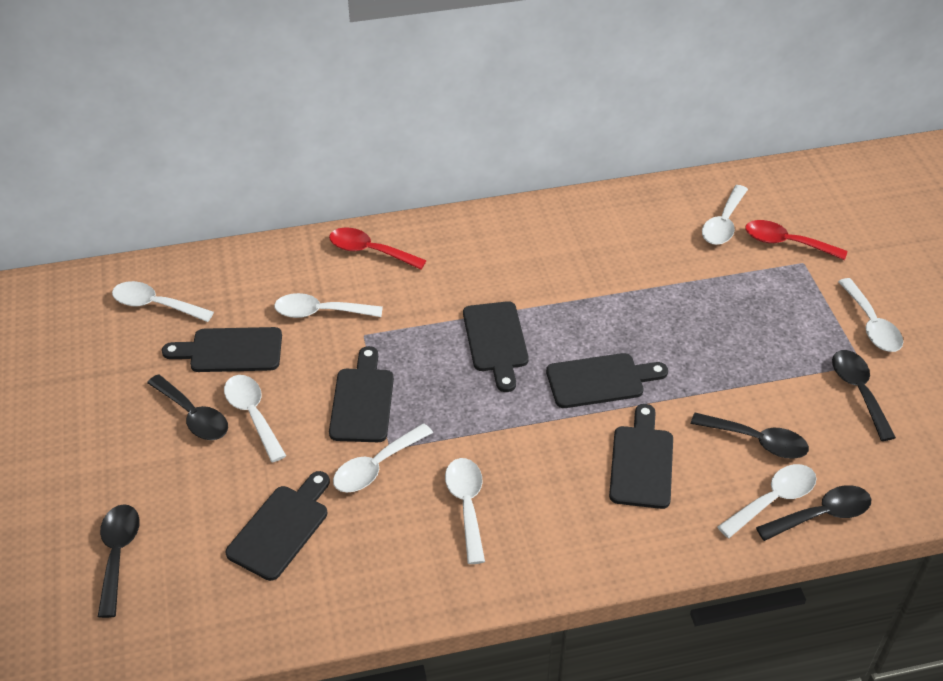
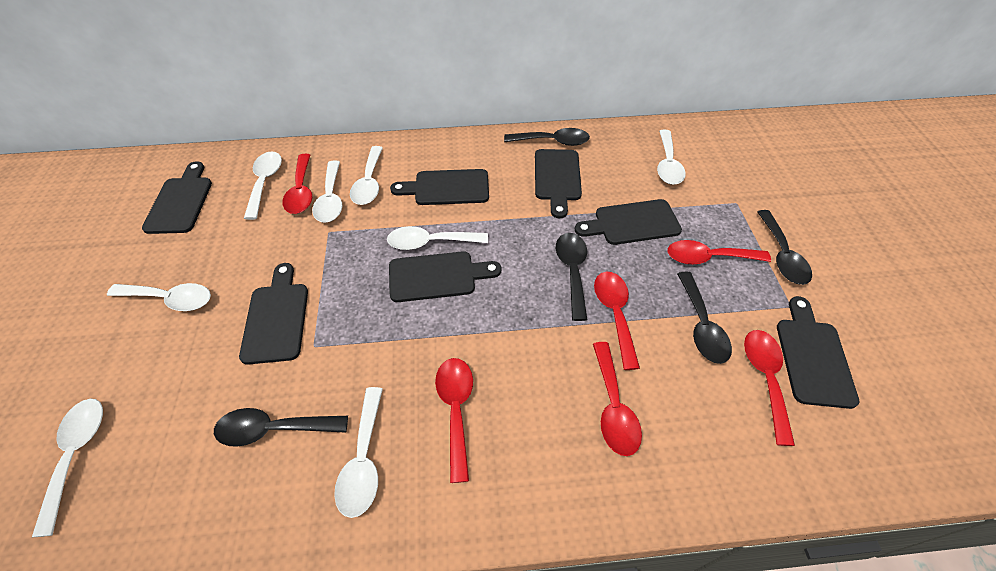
black cutting board: [162,327,282,372] [226,471,330,581] [329,346,394,442] [463,301,529,392] [546,353,668,408] [609,404,673,509] = 6 -> [142,161,212,234] [239,263,308,365] [389,251,501,302] [390,169,489,205] [535,149,582,218] [575,199,682,245] [777,296,859,409] = 7
red spoon: [329,228,427,270] [745,220,847,260] = 2 -> [282,154,312,214] [435,358,473,483] [593,342,642,456] [594,272,640,370] [668,240,771,265] [744,330,795,446] = 6

